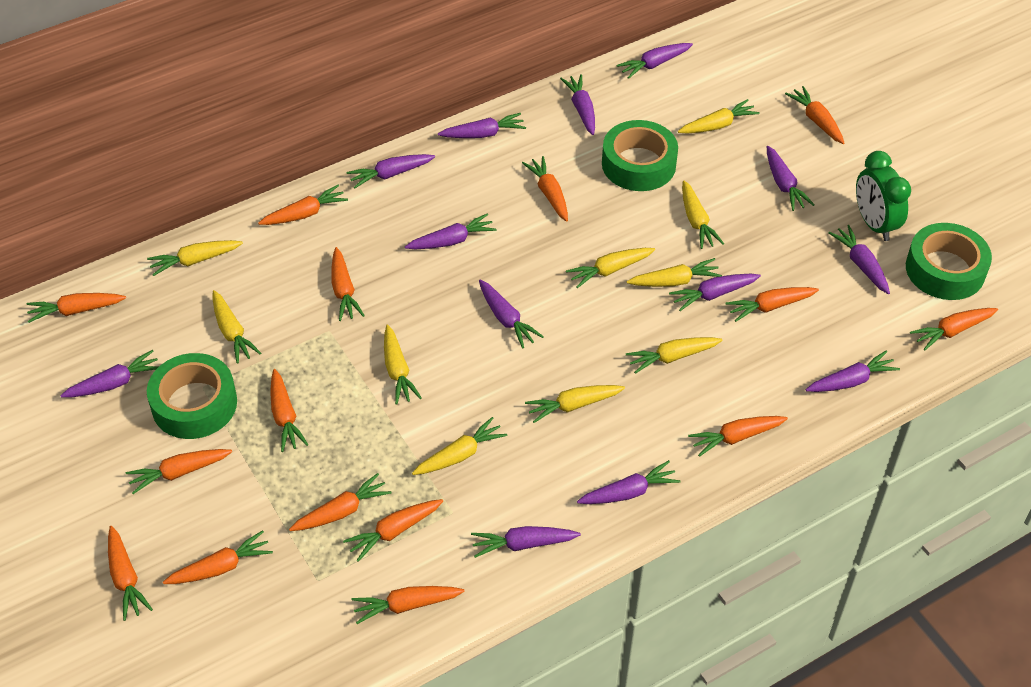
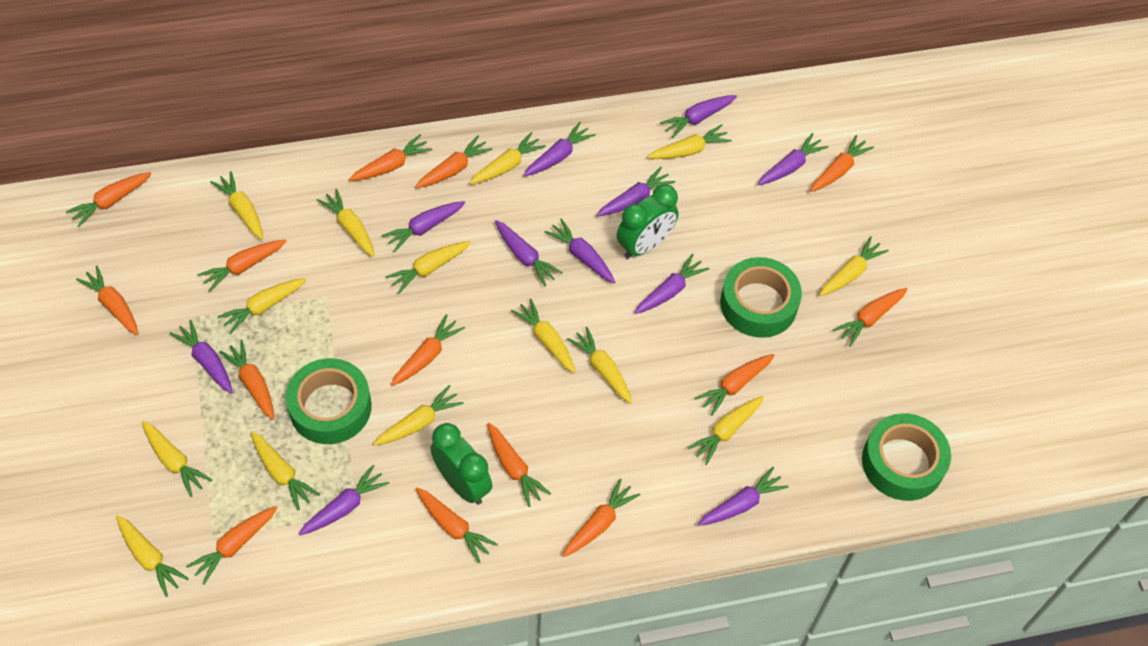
green clock: [856,151,911,241] = 1 -> [430,423,493,505] [617,184,679,259] = 2
orange carrot: [27,293,126,323] [108,526,153,621] [126,449,232,494] [163,530,273,584] [258,185,348,225] [270,369,308,452] [289,473,391,531] [331,247,365,321] [343,499,443,562] [352,586,465,624] [522,156,568,221] [688,416,788,457] [725,287,819,322] [785,86,844,144] [910,308,998,350] = 15 -> [66,172,151,227] [76,266,139,335] [186,506,277,584] [197,240,286,292] [219,340,274,420] [349,134,432,181] [391,314,465,386] [415,135,493,188] [416,488,498,563] [487,423,551,507] [562,478,640,557] [695,354,775,416] [810,135,874,192] [833,288,908,347] = 14
purple carrot: [60,350,158,397] [347,154,435,188] [405,213,497,249] [438,113,526,138] [471,526,581,558] [479,280,544,349] [560,74,595,135] [577,460,681,504] [616,43,693,79] [669,274,761,311] [767,146,815,211] [806,350,900,392] [829,225,890,294] = 13 -> [169,320,233,394] [298,465,390,536] [382,201,465,252] [495,220,563,286] [523,122,596,176] [544,218,616,284] [596,167,675,216] [634,254,710,314] [660,95,737,138] [698,467,789,526] [757,133,828,185] = 11
yellow carrot: [147,240,243,276] [213,290,261,364] [384,324,422,405] [412,417,508,475] [525,385,625,423] [566,248,655,288] [626,337,723,374] [627,258,722,287] [678,99,760,134] [682,180,724,249] = 10 -> [116,515,189,597] [142,421,212,497] [210,171,263,240] [217,278,307,334] [251,431,320,510] [317,189,375,257] [373,385,464,446] [386,241,471,294] [469,132,546,184] [511,299,576,373] [567,327,632,404] [647,124,732,159] [687,396,764,465] [819,236,889,296] = 14

